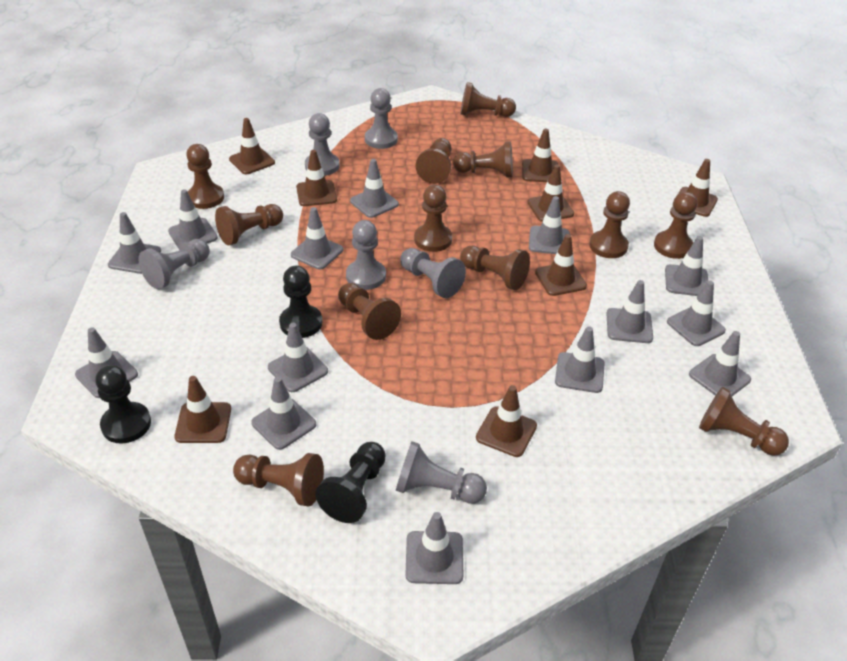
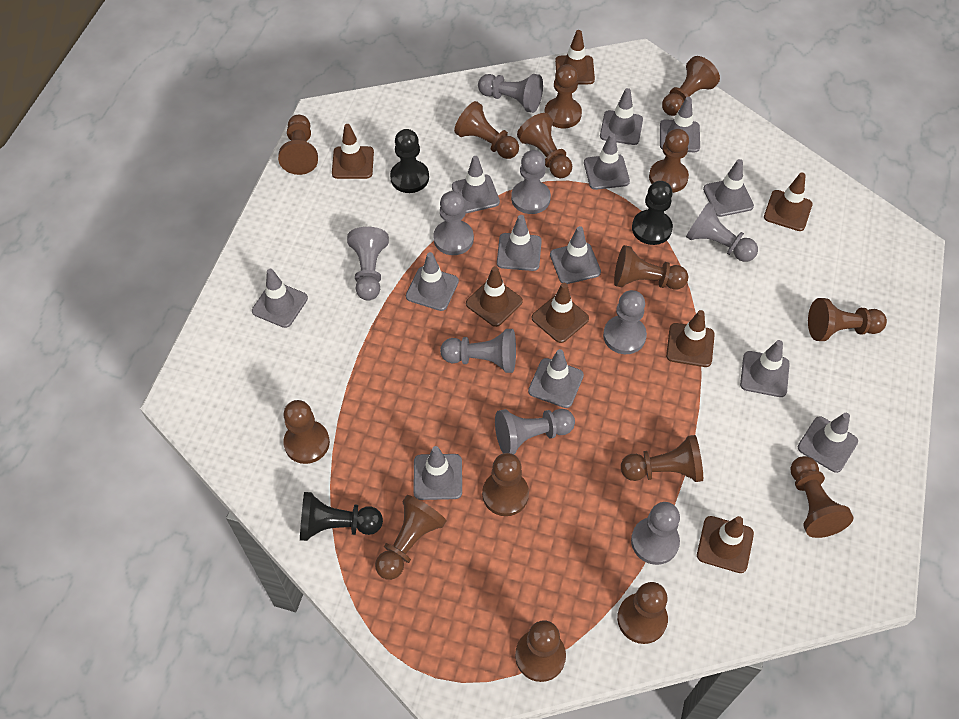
brown pawn: [186,144,224,209] [215,204,283,246] [233,453,324,506] [338,283,401,340] [414,185,452,252] [416,138,452,184] [453,142,513,177] [460,82,516,117] [460,246,530,290] [589,191,630,258] [654,192,697,259] [699,387,789,456] = 12 -> [278,115,318,175] [283,400,330,464] [375,495,446,580] [454,101,519,159] [482,453,529,516] [515,620,566,682] [517,113,572,178] [544,64,582,128] [614,245,688,290] [617,582,668,644] [621,435,703,482] [649,129,689,193] [662,56,720,116] [790,456,853,538] [808,298,887,341] = 15
brown traffic cone: [174,376,231,443] [229,118,275,174] [296,150,337,206] [476,385,537,457] [522,128,558,182] [528,164,574,222] [535,234,587,296] [673,159,718,217] = 8 -> [332,124,374,179] [466,266,523,327] [532,283,589,343] [555,30,595,84] [666,310,715,367] [697,516,754,573] [764,173,813,231] = 7
grey pawn: [138,239,210,289] [305,113,340,176] [346,220,386,290] [365,88,398,149] [396,441,487,504] [400,248,466,298] = 6 -> [347,227,389,301] [433,191,474,255] [440,329,516,373] [478,74,543,113] [495,409,575,454] [511,150,551,214] [603,290,647,354] [631,502,680,565] [686,202,758,262] = 9
grey traffic cone: [75,327,138,398] [108,212,161,274] [168,189,218,249] [251,377,316,450] [268,323,328,392] [291,207,343,269] [350,159,399,218] [405,512,463,584] [529,196,570,254] [555,326,605,393] [606,280,653,343] [665,236,708,296] [667,281,726,346] [689,331,751,396] = 14 -> [252,269,308,328] [406,252,459,311] [413,446,462,500] [452,156,500,213] [497,215,542,271] [528,349,584,408] [550,226,601,284] [584,133,630,190] [600,88,643,145] [660,97,700,152] [703,159,754,217] [740,340,790,397] [798,413,858,473] = 13

